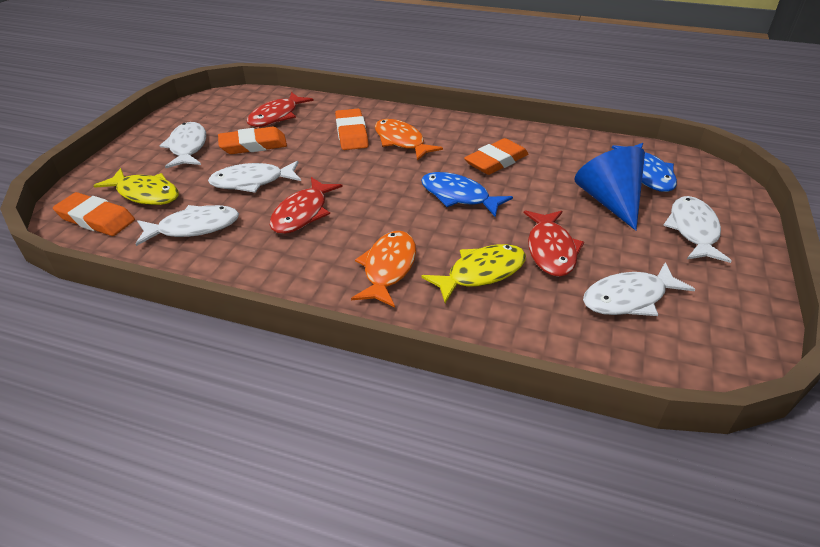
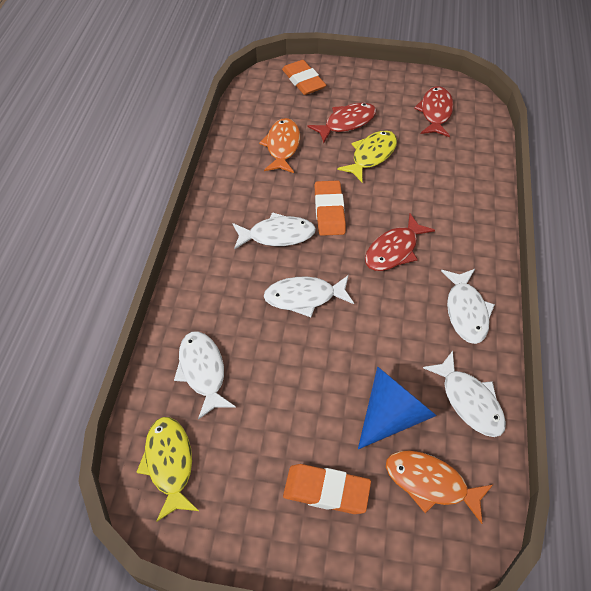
blue fish: [421,172,513,217] [612,143,677,192] = 2 -> none = 0
orange eraser: [53,192,135,236] [218,127,287,154] [335,109,369,150] [464,138,528,175] = 4 -> [282,60,326,95] [283,464,371,514] [315,180,346,236] = 3

